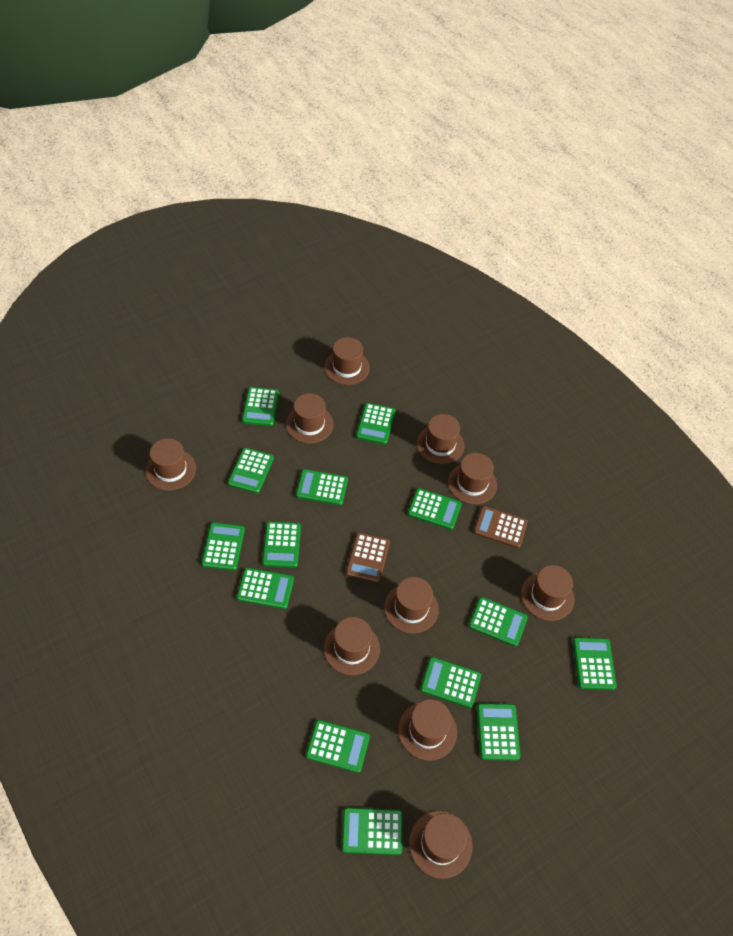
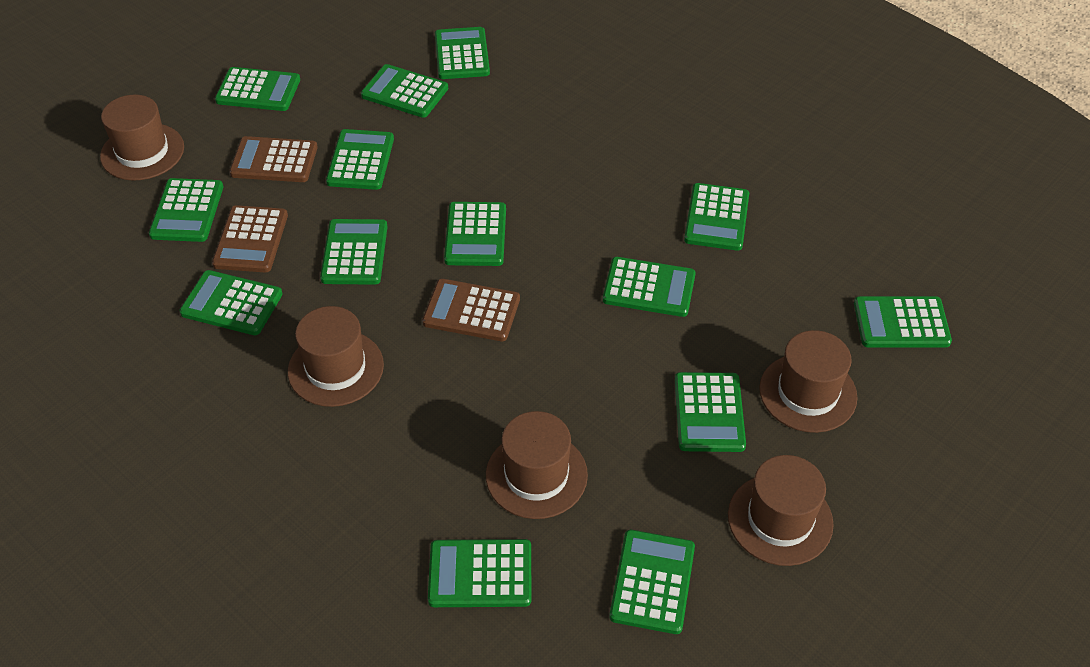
brown calculator: [346,532,390,583] [474,506,528,548] = 2 -> [212,205,288,272] [229,136,318,182] [422,279,520,341] = 3
brown hat: [145,438,196,491] [286,393,334,443] [324,337,370,385] [324,617,380,675] [384,577,439,634] [398,699,457,761] [409,811,473,879] [417,414,465,464] [448,453,497,504] [521,565,574,621] = 10 -> [100,95,184,181] [288,306,384,407] [486,411,588,519] [728,455,834,566] [759,330,857,433] = 5

